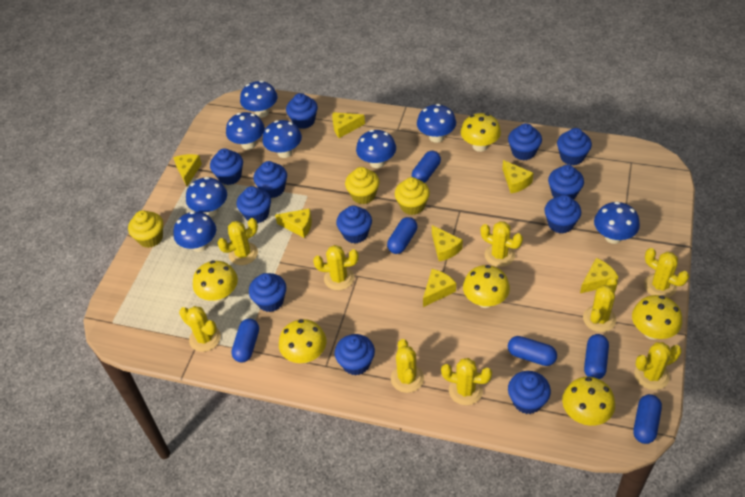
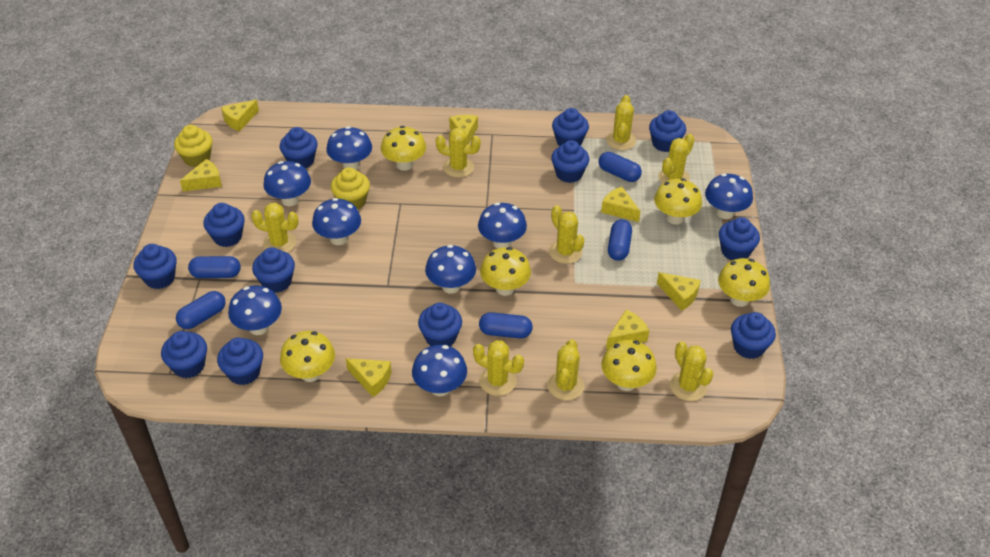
blue capsule: [231,319,259,363] [387,217,417,254] [412,151,441,183] [508,336,557,366] [584,334,609,379] [633,394,662,444] = 6 -> [176,291,226,329] [188,256,241,278] [479,312,533,338] [598,152,642,182] [608,219,632,261] = 5
yellow cactus: [179,306,221,352] [217,218,258,265] [313,245,359,290] [391,339,424,393] [441,358,492,405] [480,221,523,267] [583,277,618,332] [634,342,682,390] [644,248,689,298] = 9 -> [251,203,299,253] [436,128,481,178] [473,340,524,396] [547,339,585,400] [549,205,585,264] [606,95,636,150] [658,134,694,184] [670,341,713,401] = 8
yellow cupcake: [128,210,163,248] [345,167,379,204] [395,177,430,215] = 3 -> [174,125,212,167] [331,167,370,210] = 2

